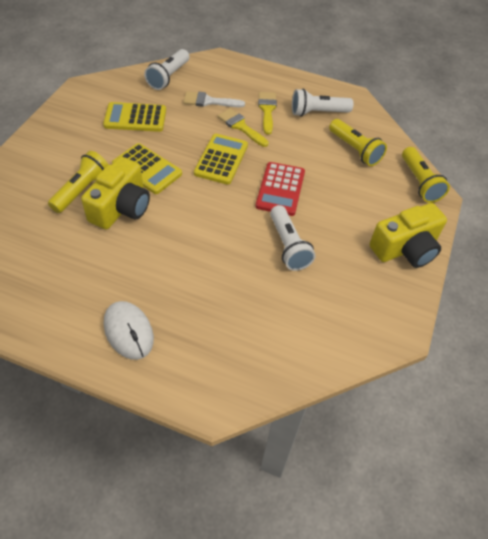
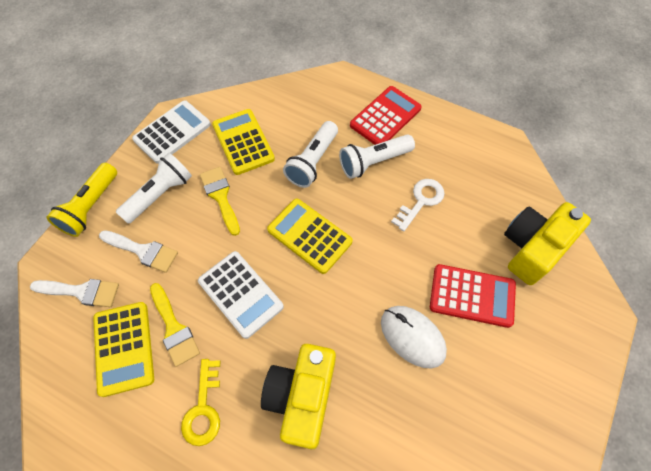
red calculator: [256,162,305,216] = 1 -> [350,86,422,145] [430,264,516,328] = 2
white brush: [183,91,245,107] = 1 -> [30,279,119,307] [99,230,178,273] = 2
white calculator: none = 0 -> [132,100,211,164] [198,251,284,339] = 2
white key: none = 0 -> [391,179,445,231] = 1
yellow flashlight: [48,151,109,213] [329,119,387,166] [402,147,450,203] = 3 -> [46,163,117,237] = 1
yellow key: none = 0 -> [181,359,221,446] = 1

